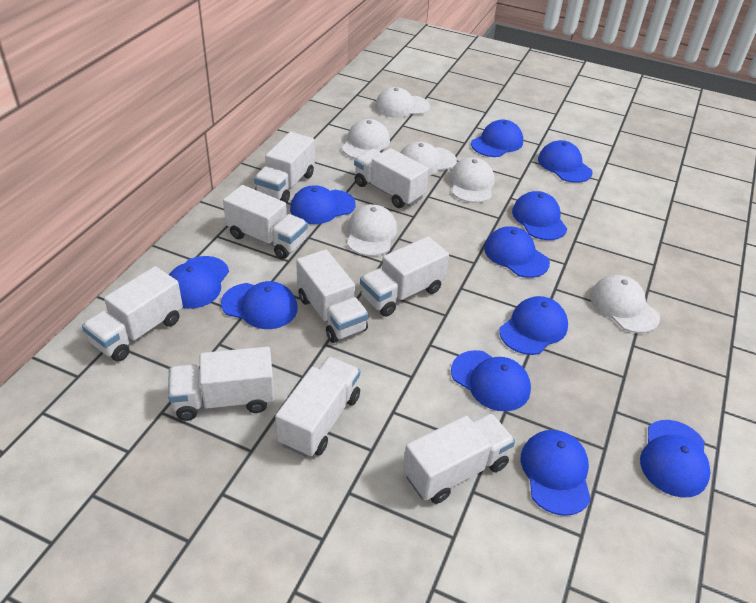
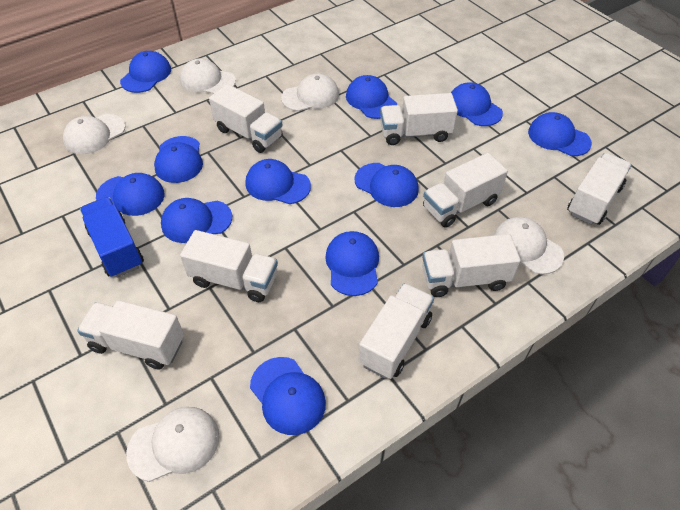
blue truck: none = 0 -> [80,197,144,277] = 1
white cap: [342,119,390,159] [347,204,397,256] [375,87,430,118] [400,141,457,176] [449,157,495,203] [590,275,660,333] = 6 -> [63,114,126,154] [126,407,219,482] [180,58,236,94] [281,74,339,111] [493,217,564,275] = 5
white truck: [82,266,183,362] [168,347,274,421] [223,185,308,259] [254,132,315,203] [275,357,360,457] [296,249,369,343] [354,148,429,208] [360,236,449,317] [403,413,515,504] = 9 -> [77,300,184,370] [180,230,278,302] [209,84,283,153] [359,283,434,379] [380,93,458,145] [422,234,521,297] [423,153,508,228] [567,153,632,225] = 8

